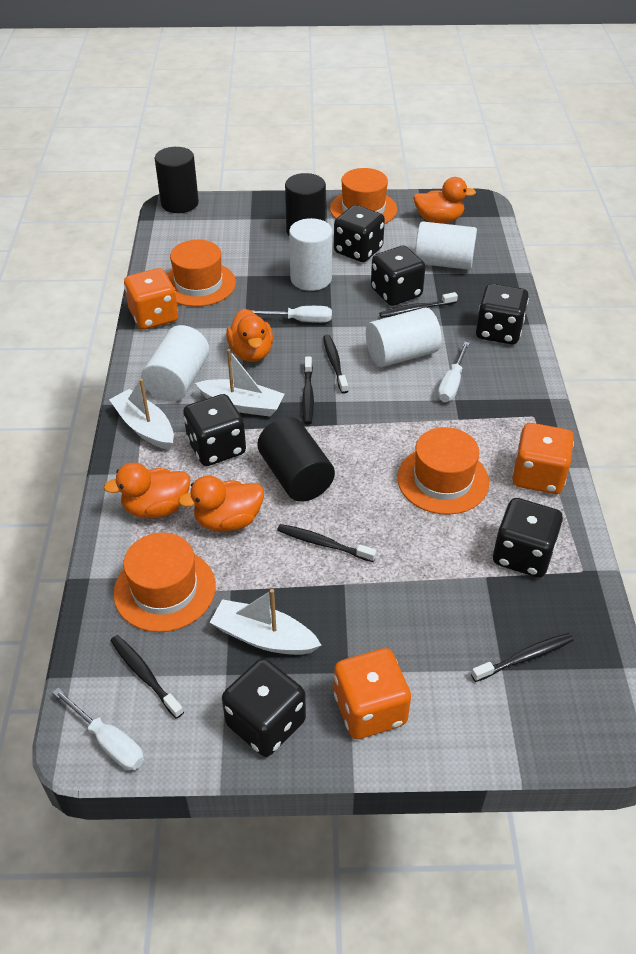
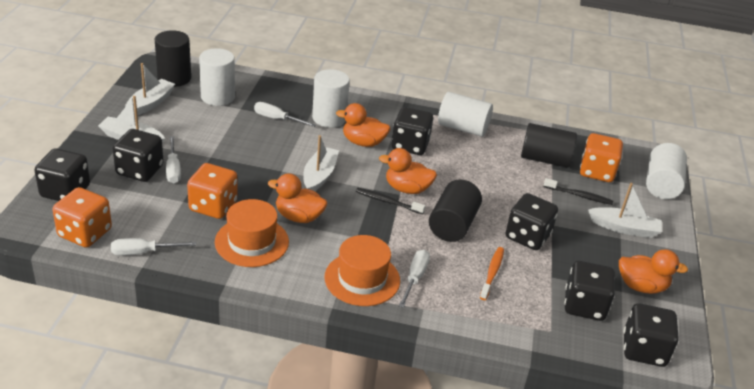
black toothbrush: [111,635,184,719] [277,524,377,562] [302,357,314,424] [323,335,348,394] [379,292,458,318] [471,633,573,682] = 6 -> [356,188,425,215] [544,178,613,205] = 2
orange hat: [113,533,216,632] [166,240,236,307] [330,168,397,224] [397,427,489,515] = 4 -> [215,199,289,267] [325,235,400,306] = 2
orange toothbrush: none = 0 -> [480,247,504,300] = 1
white boat: [109,379,174,450] [195,349,284,417] [210,589,322,655] = 3 -> [98,96,165,143] [125,63,175,116] [303,135,339,191] [588,183,662,238] = 4
white screwdriver: [52,688,144,770] [251,306,332,323] [438,342,470,402] = 3 -> [111,238,196,255] [166,136,181,183] [254,102,316,127] [399,250,430,308] = 4

